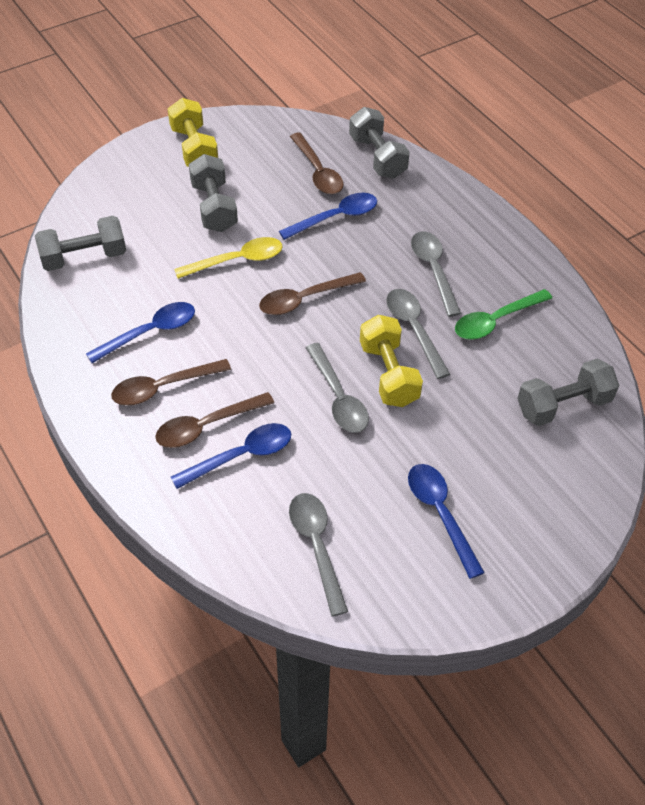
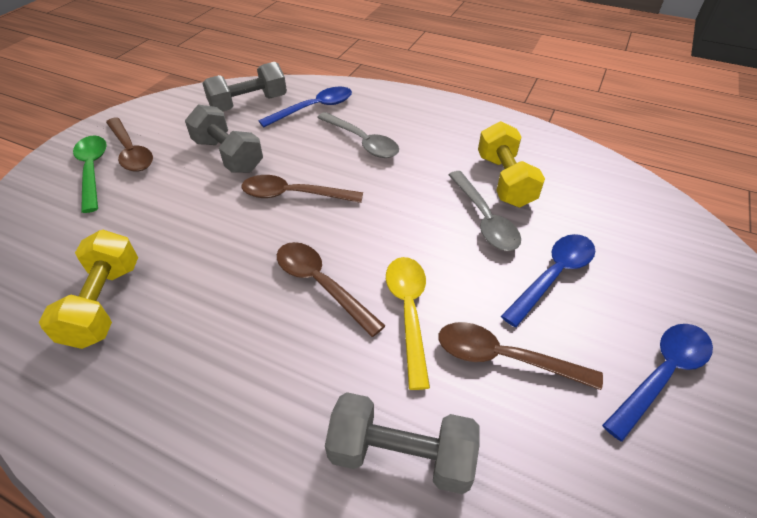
blue spoon: [86,302,195,363] [171,423,291,489] [279,193,377,240] [408,464,485,579] = 4 -> [259,87,352,127] [501,234,595,327] [602,324,713,442] = 3
grey dumbbell: [35,216,126,271] [189,154,238,232] [349,107,410,178] [517,359,619,426] = 4 -> [185,105,263,173] [202,62,287,111] [325,392,479,494] = 3
grey spoon: [289,493,348,616] [306,343,369,433] [386,289,450,379] [411,232,461,317] = 4 -> [317,112,399,158] [448,171,521,251] = 2

